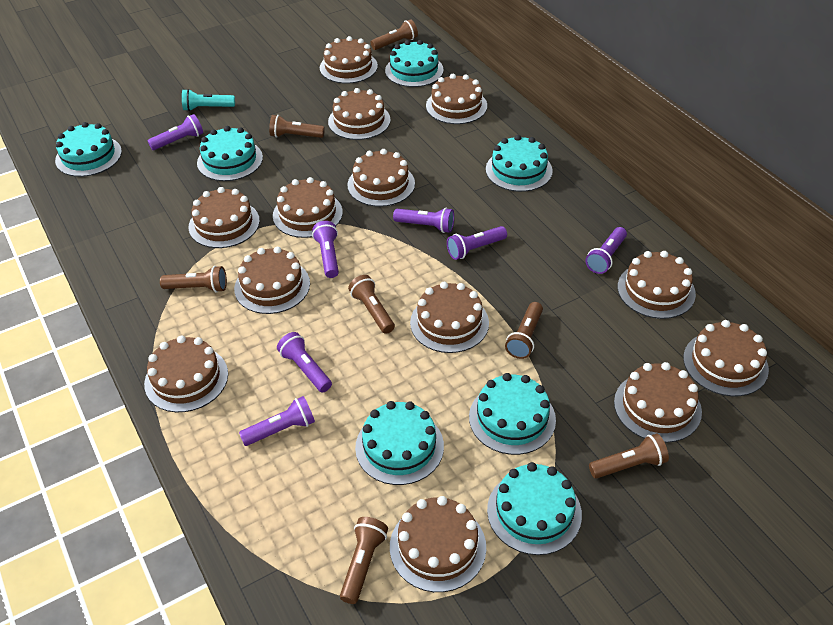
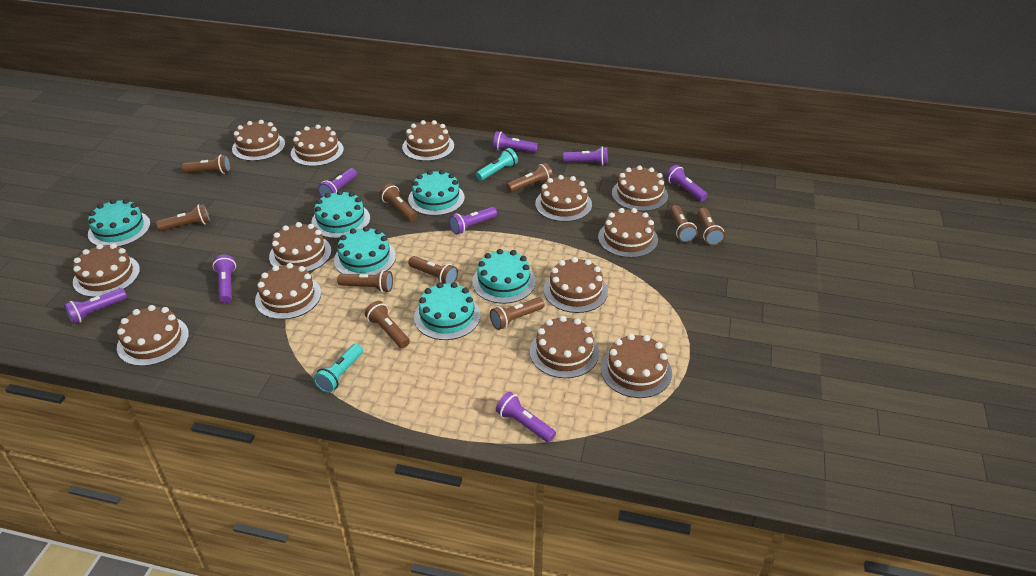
brown flashlight: [160,266,227,293] [269,115,325,138] [340,517,388,604] [348,275,395,334] [371,19,418,50] [505,302,543,359] [589,434,669,479] = 7 -> [156,204,210,231] [182,154,231,174] [337,270,393,293] [365,301,410,348] [380,184,417,221] [408,256,458,284] [490,297,545,330] [507,163,553,192] [670,205,698,243] [698,208,725,246] = 10
purple flashlight: [147,114,203,150] [239,396,315,446] [277,332,332,392] [312,221,339,278] [393,208,454,233] [447,226,507,260] [586,227,627,274] = 7 -> [64,288,127,324] [213,254,236,303] [318,168,357,197] [449,207,497,234] [493,131,538,153] [496,392,556,443] [563,146,608,166] [666,165,708,201] = 8
turquoise cake: [55,122,122,177] [197,126,263,181] [355,401,444,485] [385,40,444,87] [469,373,556,455] [486,135,553,192] [487,462,582,555] = 7 -> [88,199,151,247] [311,190,370,239] [334,226,396,275] [408,170,465,216] [414,282,481,340] [472,249,536,304] = 6
turquoise flashlight: [182,89,235,111] = 1 -> [313,344,363,393] [476,148,518,181] = 2

